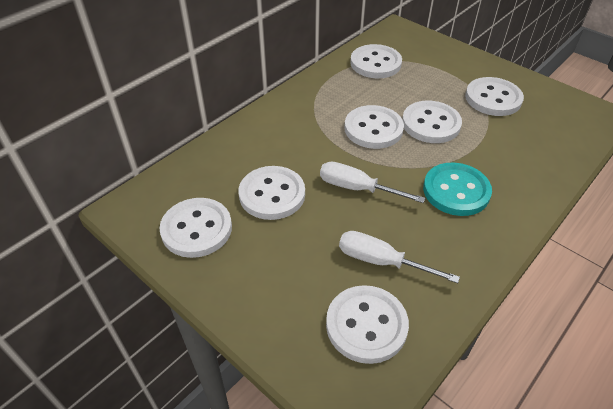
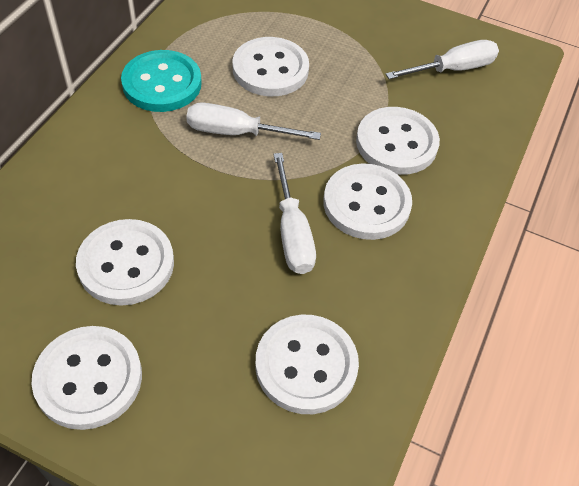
white button: [159,198,232,258] [239,166,305,220] [326,285,409,364] [344,105,404,149] [350,44,402,78] [402,101,462,143] [465,77,524,116] = 7 -> [31,326,142,430] [76,219,174,306] [232,37,309,96] [255,315,359,414] [323,163,412,240] [356,107,440,175] = 6
white screwdriver: [320,162,425,203] [339,231,460,283] = 2 -> [186,102,321,140] [273,153,316,274] [386,40,499,79] = 3

